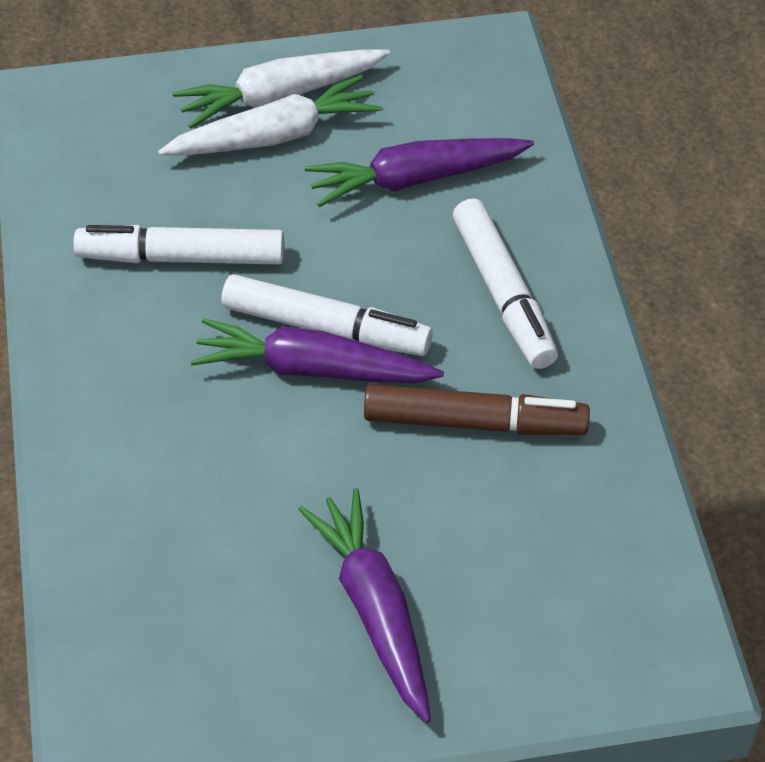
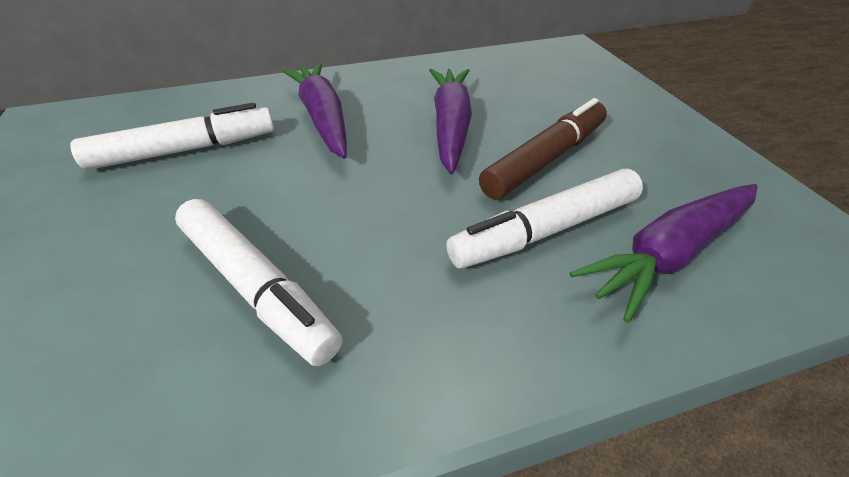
white carrot: [158,75,382,155] [173,49,390,129] = 2 -> none = 0

